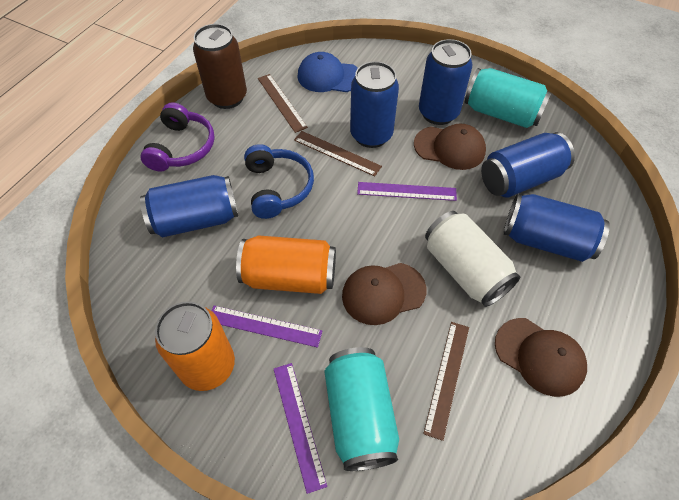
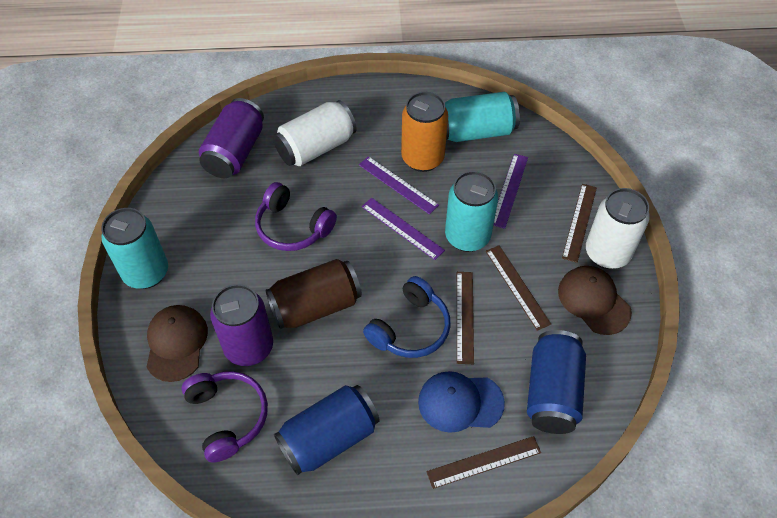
blue can: [140,175,238,237] [350,61,399,148] [419,39,472,125] [481,132,575,198] [504,194,610,262] = 5 -> [274,385,380,475] [527,330,586,434] = 2
brown cap: [342,263,426,325] [414,124,486,170] [495,318,587,397] = 3 -> [147,305,208,382] [558,266,632,335] = 2
brown ruler: [258,74,308,133] [294,131,382,176] [423,322,469,441] = 3 -> [426,436,541,489] [457,272,474,364] [486,246,551,331] [562,184,597,263] = 4
orange can: [155,301,235,391] [236,235,336,294] = 2 -> [401,92,448,172] = 1
purple can: none = 0 -> [199,98,264,178] [210,284,273,366] = 2
purple headphones: [140,103,215,172] = 1 -> [182,371,268,462] [255,182,337,251] = 2
turquoise can: [324,347,399,471] [464,68,551,128] = 2 -> [101,208,168,289] [445,92,520,142] [445,171,498,252] = 3
white can: [425,211,520,307] = 1 -> [273,100,357,166] [586,188,650,269] = 2

